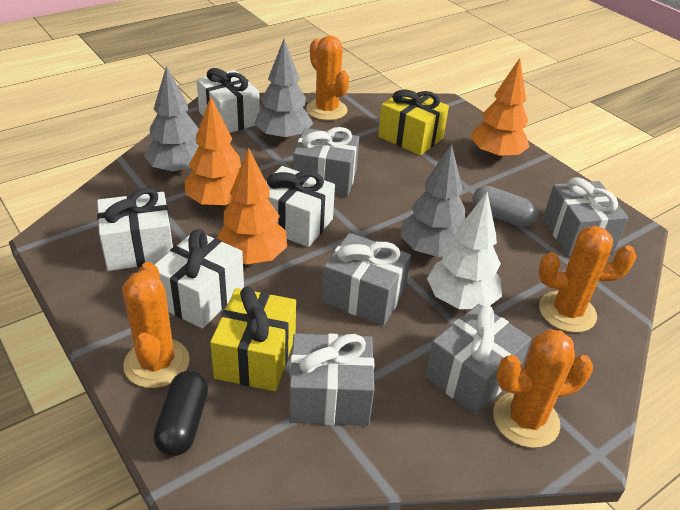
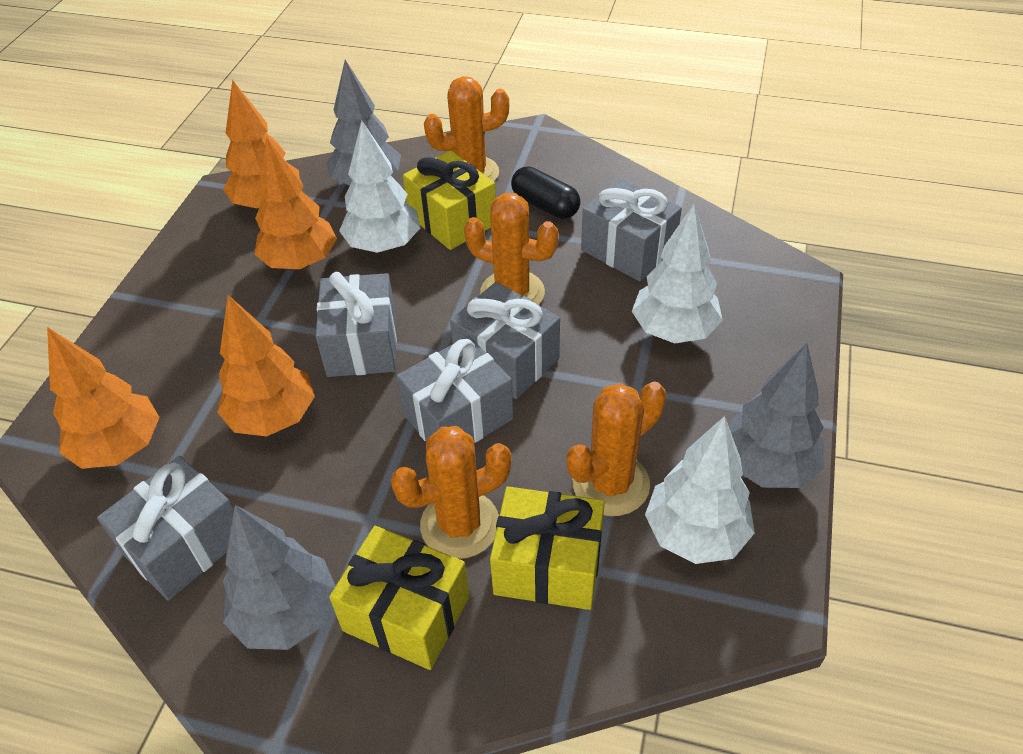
grey capsule: [473,186,538,227] = 1 -> none = 0
orange tree: [185,96,241,208] [217,148,287,265] [471,58,530,160] = 3 -> [47,327,160,469] [217,295,315,436] [223,80,300,208] [254,137,337,269] = 4
white gift: [97,188,173,271] [155,229,244,329] [196,68,260,133] [266,166,335,247] = 4 -> none = 0
white tree: [427,192,502,309] = 1 -> [339,120,420,253] [632,204,723,343] [645,416,755,564] = 3
yellow gift: [210,286,296,391] [378,88,449,156] = 2 -> [329,526,469,670] [403,150,496,250] [490,487,605,610] = 3

